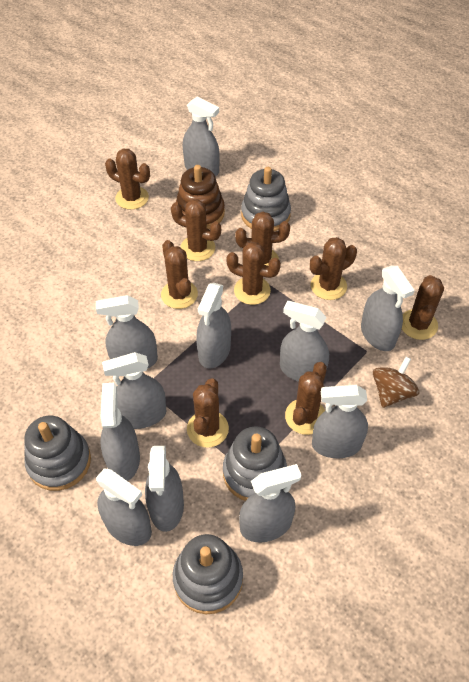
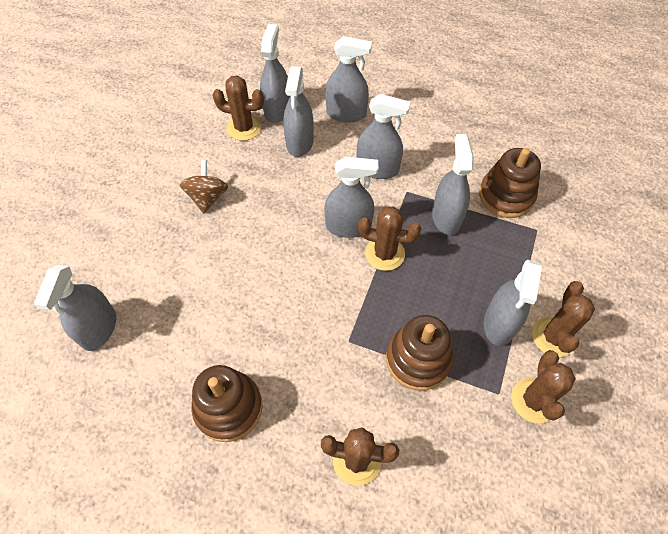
brown cactus: [105,149,150,210] [161,240,198,309] [171,199,221,261] [187,378,229,448] [226,242,281,305] [235,212,290,266] [285,362,327,435] [310,237,357,300] [402,275,444,340] = 9 -> [213,75,264,141] [321,427,399,486] [358,207,421,271] [511,350,576,424] [532,281,595,357] = 5
brown stacking toy: [176,165,225,229] = 1 -> [192,365,263,442] [386,315,453,391] [479,148,541,218] = 3
grey spray bottle: [96,295,158,369] [96,468,152,546] [100,383,140,481] [102,352,166,429] [145,446,184,532] [183,97,220,176] [196,283,231,369] [239,464,301,543] [280,301,329,382] [312,385,368,458] [361,266,415,351] = 11 -> [34,265,116,351] [260,24,290,123] [283,66,314,157] [324,157,378,238] [325,36,372,123] [357,94,411,179] [432,134,474,235] [484,260,542,346] = 8
grey stacking toy: [24,416,91,491] [173,534,243,614] [223,426,287,501] [241,167,291,232] = 4 -> none = 0

